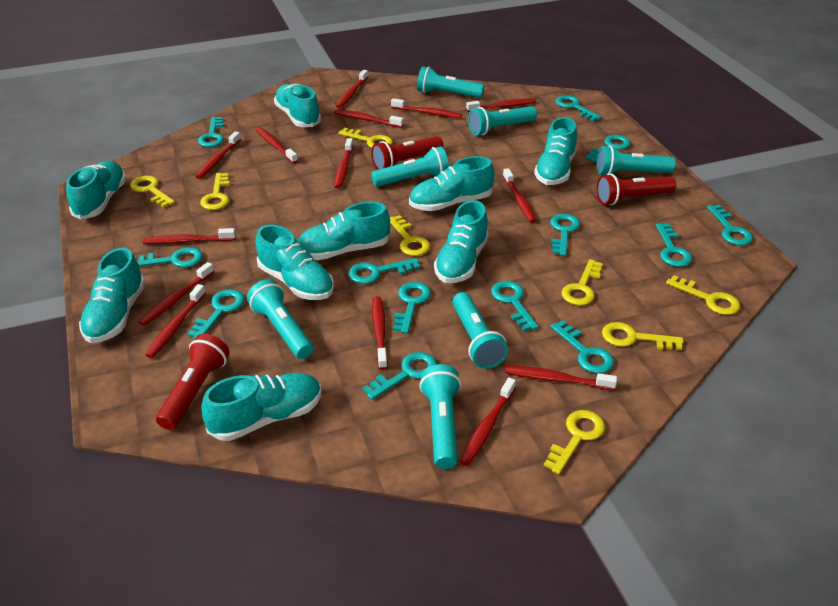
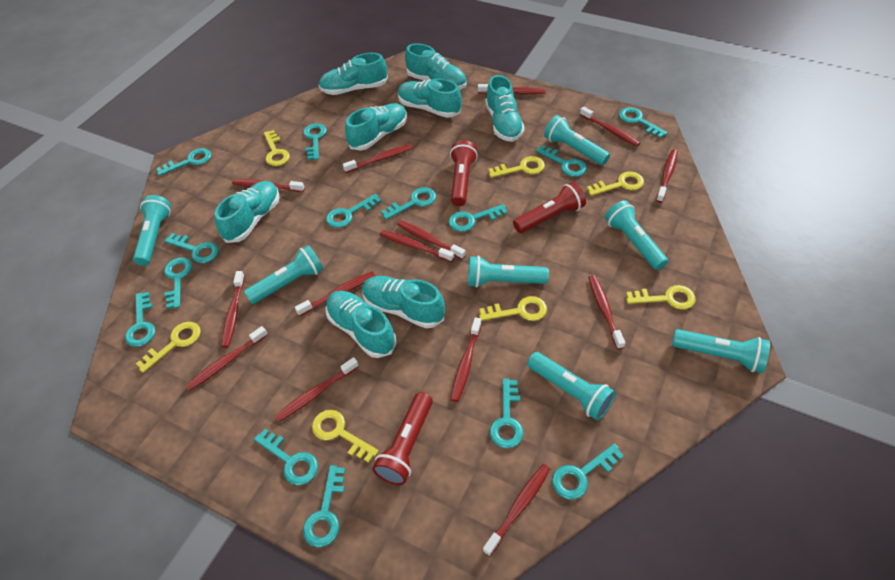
turquoise key: [135,247,203,268] [187,289,245,339] [198,117,224,147] [348,258,420,284] [363,352,437,400] [393,282,431,333] [491,281,538,331] [550,214,580,256] [550,320,614,373] [555,95,601,121] [586,135,631,162] [656,223,692,267] [707,205,753,246] = 13 -> [125,292,155,347] [156,148,211,176] [164,233,219,263] [164,257,192,309] [254,429,318,485] [303,123,327,160] [303,465,345,548] [326,194,381,228] [381,187,436,220] [448,204,508,232] [490,379,523,448] [536,145,587,177] [552,444,624,500] [619,107,668,138] = 14
turquoise shoe: [66,161,126,219] [79,248,146,343] [201,373,321,441] [256,224,334,300] [274,84,321,127] [297,202,390,260] [409,156,495,211] [434,200,489,283] [534,117,577,185] = 9 -> [215,181,280,243] [319,53,388,95] [326,291,397,358] [345,103,407,151] [362,276,445,328] [398,79,462,118] [405,43,467,90] [486,75,525,142] = 8
yellow key: [130,176,175,208] [200,173,230,210] [338,128,393,148] [390,215,430,256] [544,410,605,474] [561,259,603,306] [602,322,684,350] [666,275,741,315] = 8 -> [136,321,201,373] [264,130,290,166] [312,410,379,463] [479,296,547,321] [488,156,545,178] [587,171,644,196] [626,285,696,310] = 7

